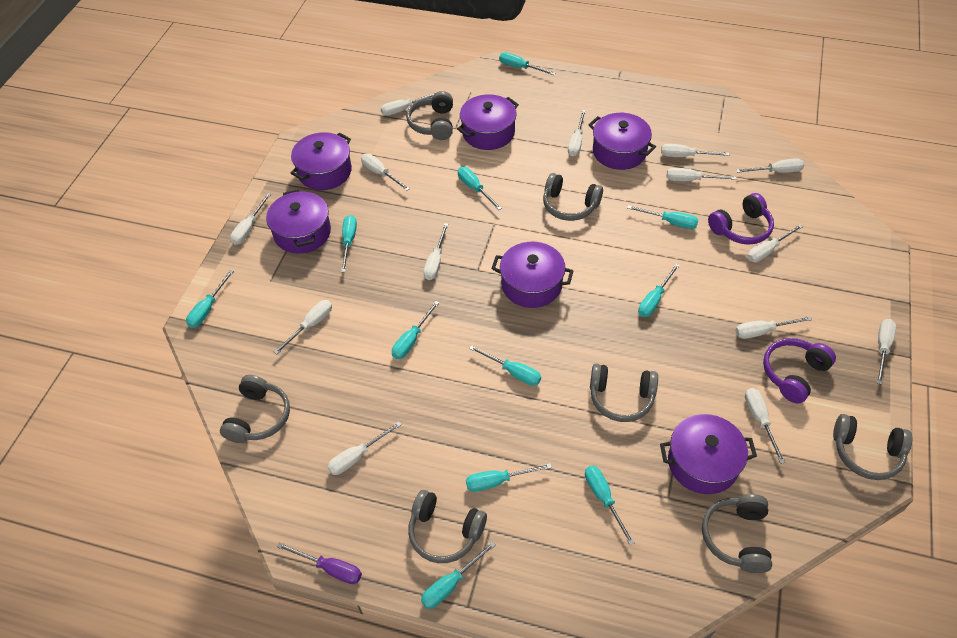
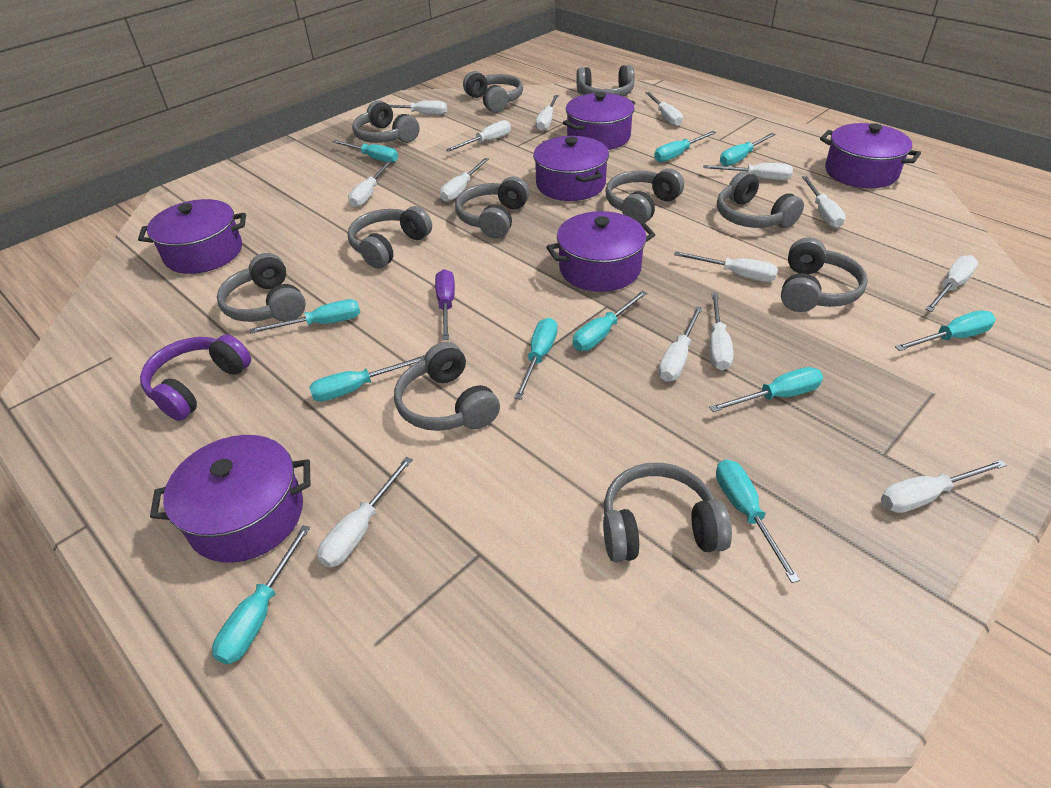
grey headphones: [220,375,290,443] [406,91,453,140] [408,490,487,563] [543,173,603,221] [590,364,658,422] [702,494,772,573] [833,414,912,480] = 7 -> [217,253,306,322] [348,206,432,269] [352,100,419,143] [394,342,500,431] [455,177,529,238] [463,71,523,113] [576,65,634,96] [603,463,732,563] [605,168,684,223] [717,171,804,228] [781,237,868,312] = 11
purple headphones: [708,193,774,245] [763,338,836,404] = 2 -> [140,335,251,421] = 1

